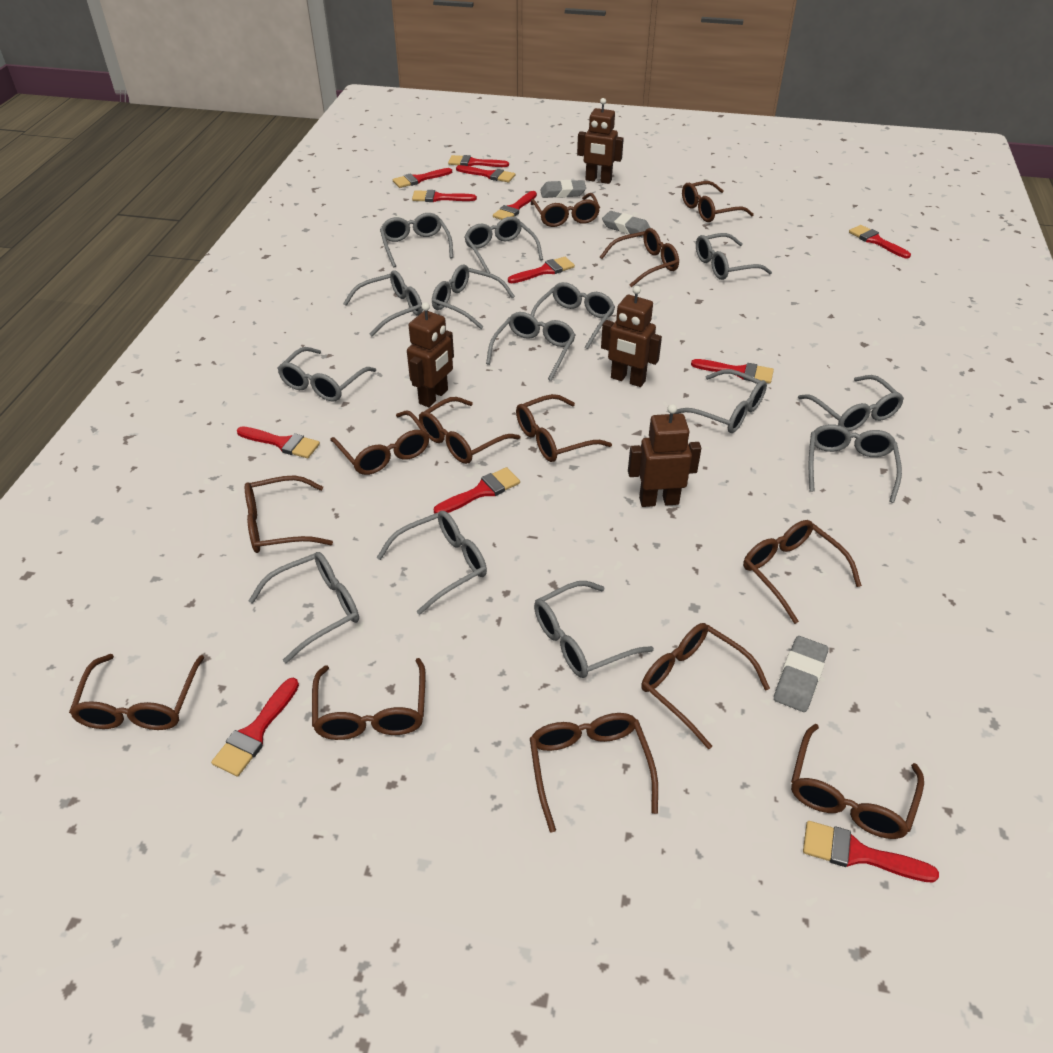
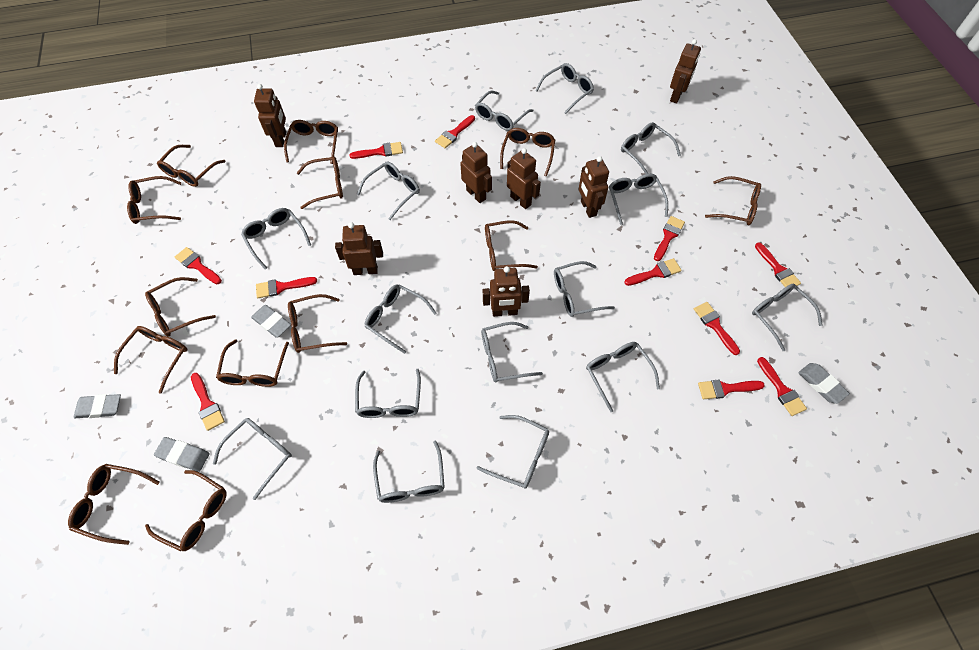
brown robot: [407,302,454,407] [577,98,624,184] [601,286,662,387] [628,404,701,507] = 4 -> [254,84,286,147] [335,222,383,275] [460,142,492,203] [483,266,530,317] [507,148,541,209] [579,156,609,218] [670,39,701,103] = 7
grey eraser: [540,180,586,198] [602,211,650,238] [774,636,828,712] = 3 -> [74,394,121,418] [154,437,210,472] [251,305,291,338] [798,363,850,404] = 4
grey glasses: [249,552,359,663] [277,347,376,402] [343,270,423,336] [376,511,487,615] [380,213,453,268] [432,265,515,329] [464,216,543,273] [486,312,575,381] [531,282,615,349] [534,581,654,678] [674,369,767,433] [696,233,772,280] [798,375,904,431] [809,424,902,503] = 14 -> [213,418,292,500] [241,208,311,269] [355,369,421,418] [357,161,420,220] [364,284,437,354] [373,440,445,503] [475,91,533,131] [477,415,549,488] [481,322,543,383] [535,63,594,114] [554,261,615,317] [586,342,660,412] [609,174,668,225] [621,122,681,174] [752,284,822,351] = 15
red brush: [211,678,299,777] [237,426,320,458] [393,168,452,188] [412,190,477,202] [434,467,520,513] [448,155,509,167] [456,165,515,182] [493,191,537,220] [508,257,575,283] [691,359,774,384] [803,821,939,883] [849,225,911,259] = 12 -> [175,247,222,284] [191,373,225,431] [256,277,317,298] [349,142,403,159] [435,115,475,148] [624,258,682,286] [654,216,685,261] [694,302,740,355] [698,380,765,399] [755,242,801,287] [757,357,807,416] = 11

